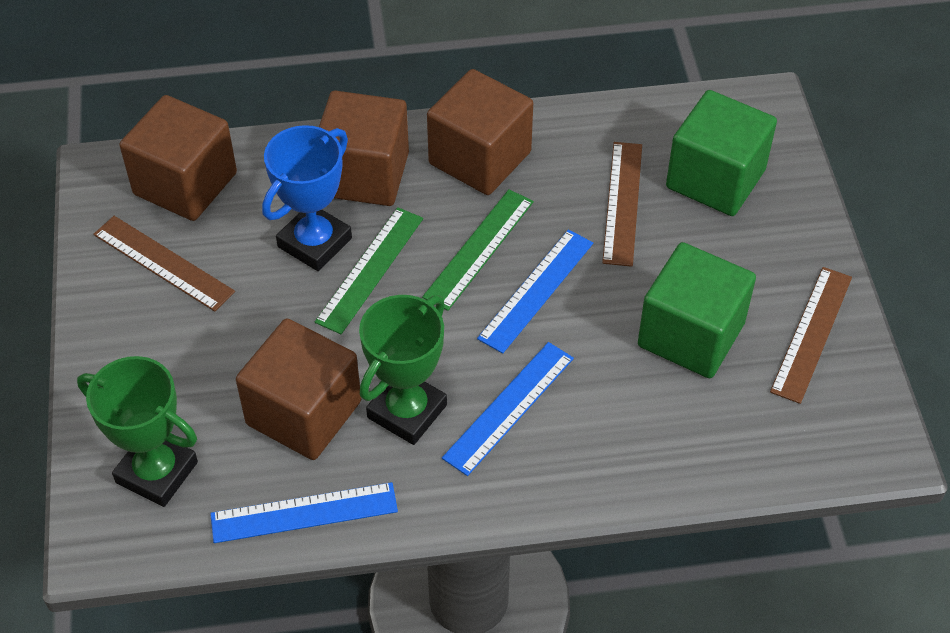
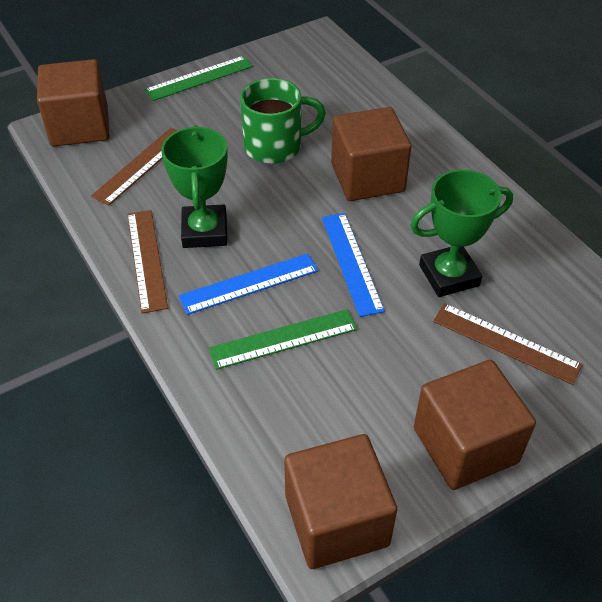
blue ruler: [210,482,398,543] [442,342,574,476] [477,230,593,354] = 3 -> [179,253,318,315] [322,213,385,317] = 2
blue trophy: [262,125,352,271] = 1 -> none = 0
green cube: [638,242,756,378] [666,90,777,216] = 2 -> none = 0
green mug: none = 0 -> [240,78,326,164] = 1

